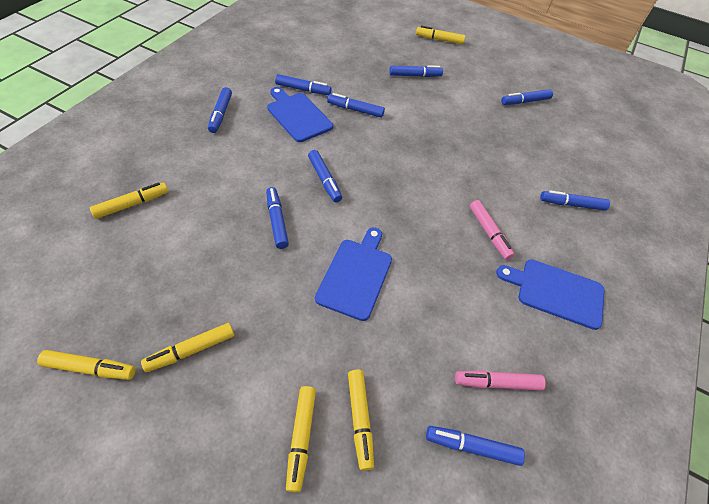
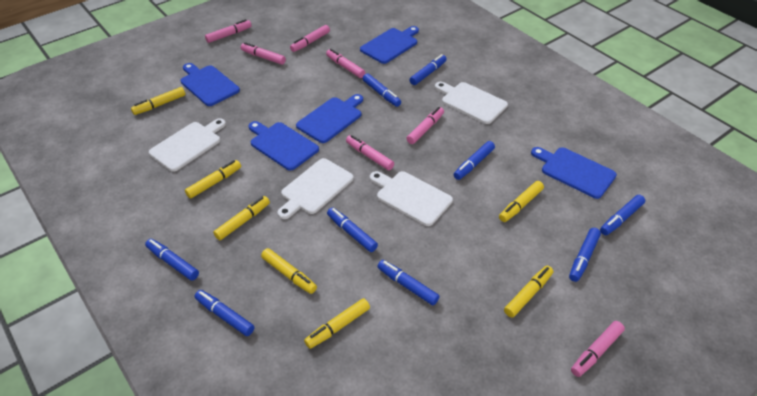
blue cutting board: [267,87,333,142] [315,227,392,321] [496,259,604,330] = 3 -> [180,63,240,106] [248,121,319,171] [296,94,363,143] [360,26,419,64] [531,147,617,199] = 5
pink marker: [455,370,546,391] [470,200,515,260] = 2 -> [205,19,252,43] [241,42,286,65] [290,25,330,52] [326,49,365,78] [346,135,394,170] [406,107,444,144] [571,321,625,377] = 7
white cutting board: none = 0 -> [149,118,226,172] [277,158,354,219] [370,171,453,226] [435,82,508,124] = 4
yellow marker: [37,350,136,380] [90,183,168,219] [141,323,234,372] [286,386,316,493] [348,370,374,471] [416,26,465,44] = 6 -> [131,87,186,115] [185,160,241,199] [213,196,270,240] [261,248,317,294] [304,298,370,349] [499,181,544,222] [504,266,553,318] = 7

